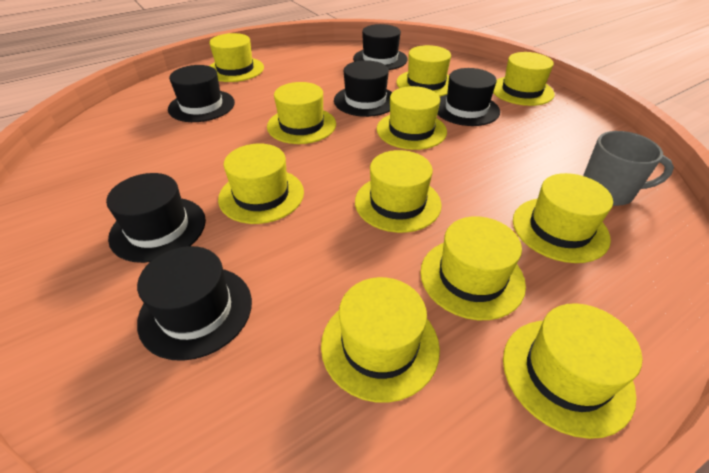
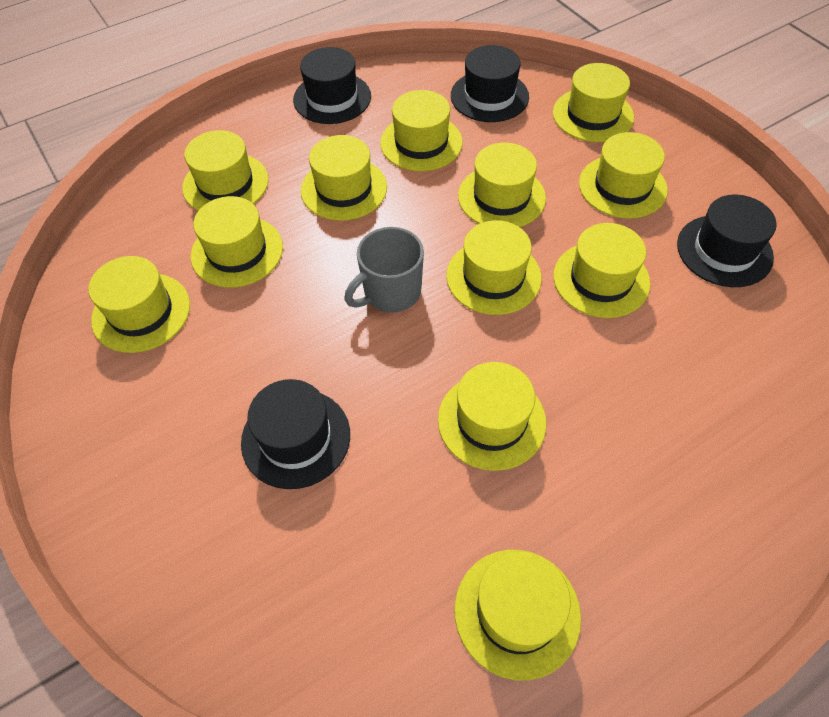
black hat: [106,173,206,263] [137,246,252,361] [168,65,235,122] [334,60,392,117] [353,24,407,70] [437,68,500,126] = 6 -> [241,379,350,489] [293,47,371,124] [451,45,529,122] [677,194,777,287] = 4
yellow hat: [209,33,264,82] [218,144,304,224] [267,82,336,144] [321,277,440,403] [355,150,442,233] [377,86,447,150] [397,45,451,97] [420,216,526,320] [493,52,555,106] [503,303,642,439] [513,173,613,263] = 11 -> [88,256,190,353] [182,130,269,211] [191,196,283,288] [301,135,387,221] [380,90,463,171] [438,362,546,471] [446,220,542,315] [454,550,581,681] [458,142,546,227] [553,63,634,142] [554,223,650,318] [579,132,668,219] = 12

